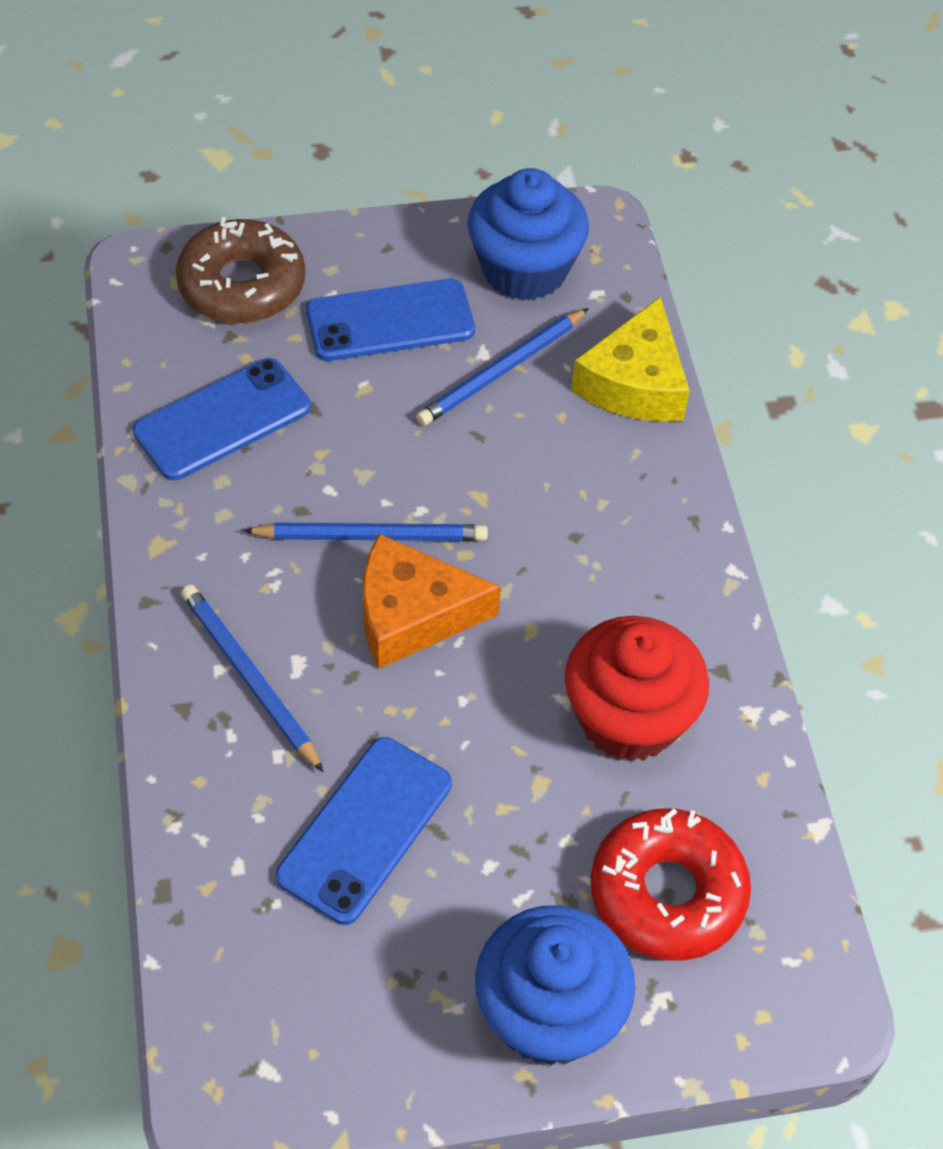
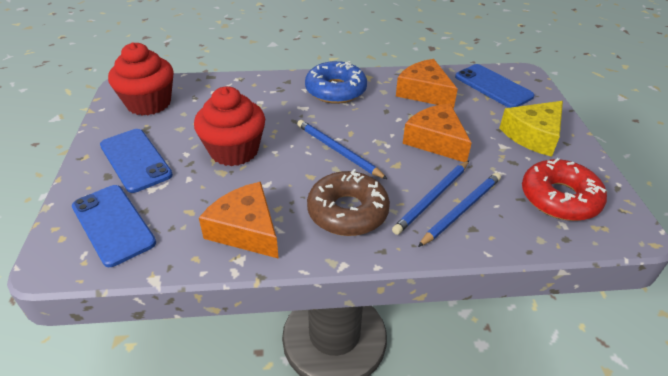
blue cupcake: [467,168,589,301] [475,905,636,1066] = 2 -> none = 0
blue donut: none = 0 -> [305,61,367,104] = 1
orange cheese: [363,534,501,669] = 1 -> [199,182,279,259] [396,59,458,108] [403,103,472,162] = 3
red cupcake: [565,616,709,761] = 1 -> [108,42,174,116] [194,86,265,166] = 2

